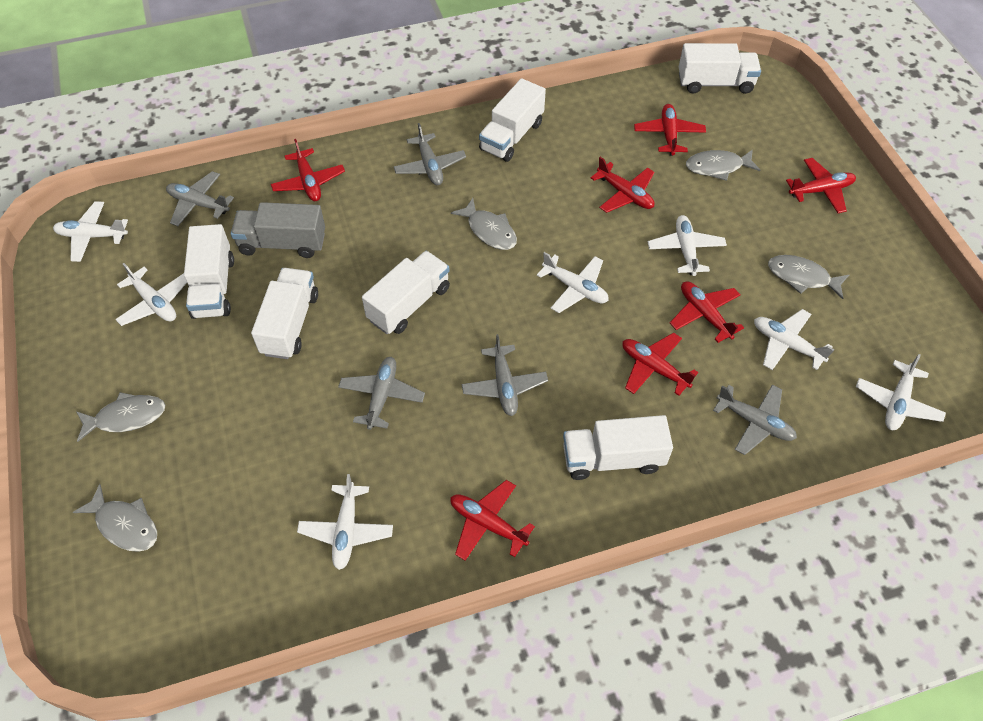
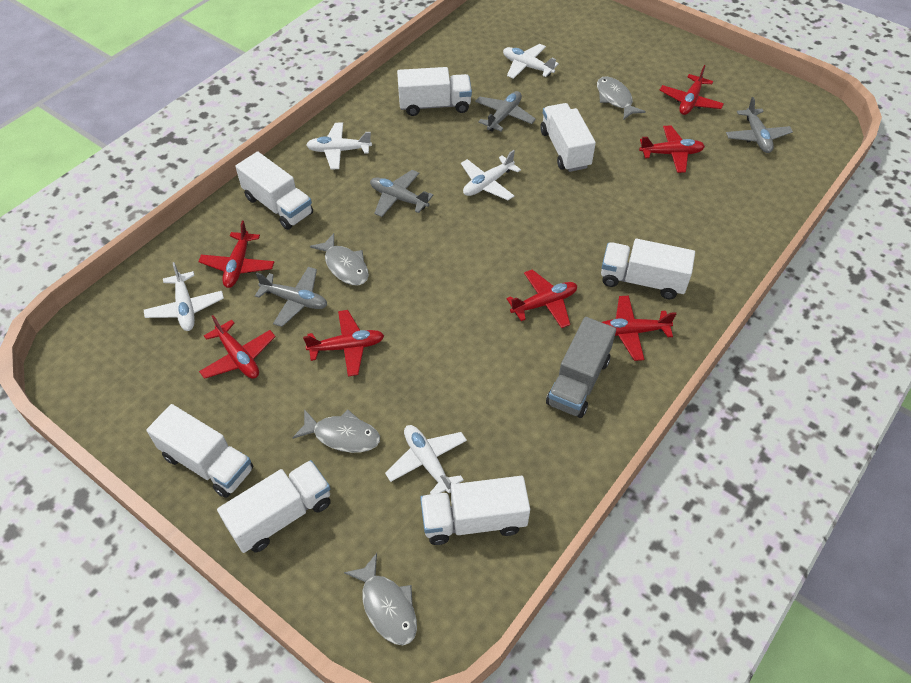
grey fish: [73,484,157,552] [76,392,165,442] [451,198,517,250] [686,149,760,181] [768,255,849,299] = 5 -> [292,409,380,453] [310,233,369,285] [344,553,417,645] [597,76,646,119] = 4
grey plane: [166,171,234,226] [338,357,425,430] [394,123,466,185] [462,334,548,416] [713,385,797,455] = 5 -> [255,267,327,327] [370,170,433,217] [475,91,536,132] [726,97,793,153] = 4
white plane: [53,201,128,262] [115,263,187,326] [297,474,393,570] [537,252,609,313] [648,215,727,276] [754,309,835,370] [856,354,946,430] = 7 -> [144,262,224,331] [306,123,372,169] [385,425,467,494] [461,150,521,200] [503,44,559,79] = 5
white truck: [184,224,234,319] [251,268,318,359] [362,251,450,334] [479,78,546,162] [563,415,673,480] [679,43,761,94] = 6 -> [146,404,253,498] [217,460,331,553] [235,152,313,230] [397,67,472,116] [420,476,530,545] [540,103,596,172] [601,239,695,299] = 7

